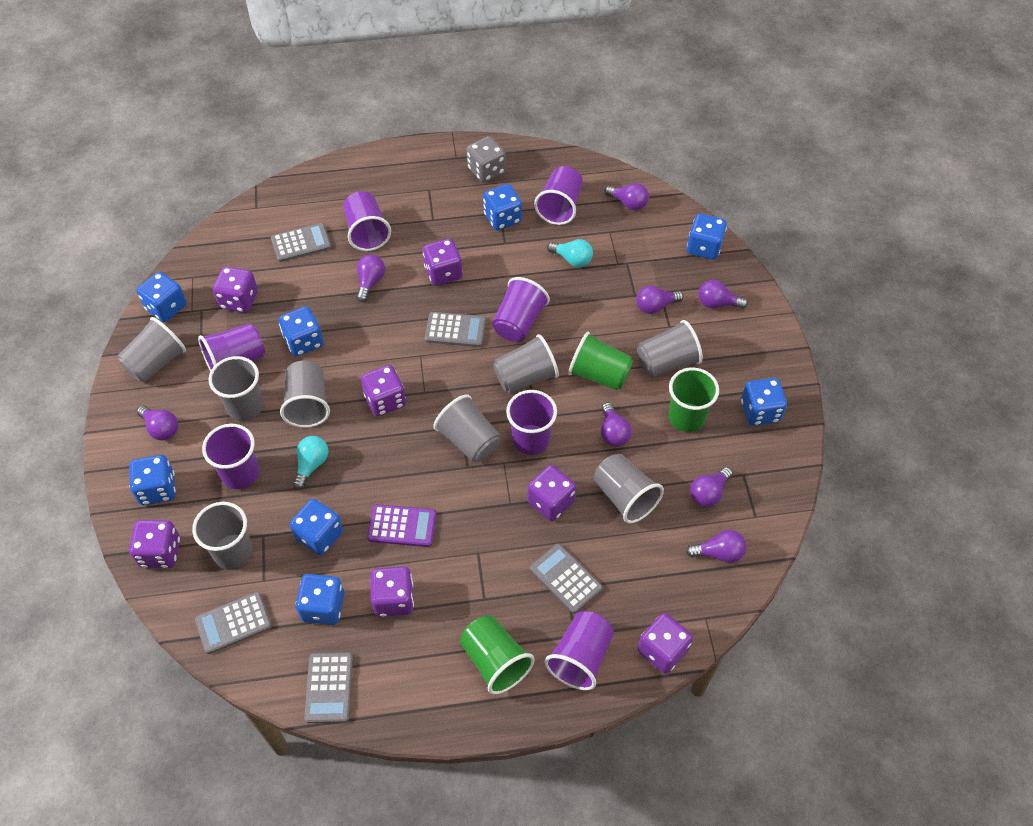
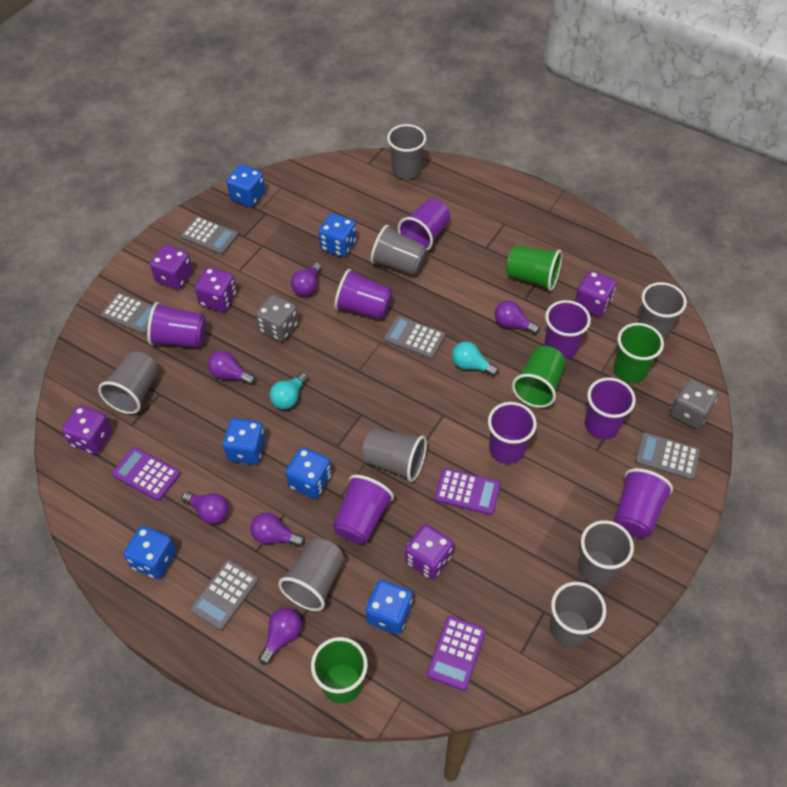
blue dice: [129,455,176,505] [137,272,187,322] [278,306,324,357] [290,499,343,555] [296,574,344,625] [483,184,522,231] [687,213,727,260] [741,378,787,426] = 8 -> [123,526,176,579] [223,418,266,465] [227,164,265,207] [285,447,332,499] [319,213,356,257] [366,580,412,634] = 6
green cup: [460,616,535,695] [568,332,634,390] [669,368,719,432] = 3 -> [311,637,368,704] [506,245,562,291] [512,346,566,408] [613,323,664,383] = 4
grey dice: [467,136,506,182] = 1 -> [256,294,298,342] [670,378,718,429] = 2
purple calculator: [367,504,437,547] = 1 -> [112,447,180,501] [427,616,486,691] [434,468,501,515] = 3
purple cup: [198,323,265,372] [202,424,259,489] [343,191,391,251] [492,277,550,342] [506,390,557,455] [534,166,583,225] [544,611,614,691] = 7 -> [147,302,206,348] [332,474,394,544] [334,269,392,320] [398,199,450,251] [488,402,537,464] [544,300,591,360] [585,377,636,439] [614,468,673,538] = 8
purple dice: [129,520,180,568] [213,267,258,313] [361,365,406,417] [371,566,414,617] [423,239,463,286] [527,465,576,521] [638,613,693,674] = 7 -> [62,405,112,454] [150,245,193,289] [195,267,236,312] [405,524,453,579] [575,270,617,317] = 5
purple light bulb: [137,405,178,440] [357,254,385,302] [601,402,632,447] [604,183,649,210] [636,285,684,314] [686,530,746,563] [690,467,733,507] [698,280,748,309] = 8 -> [182,492,229,524] [208,351,255,385] [250,513,305,547] [259,608,302,665] [291,262,321,296] [495,301,540,334] = 6

